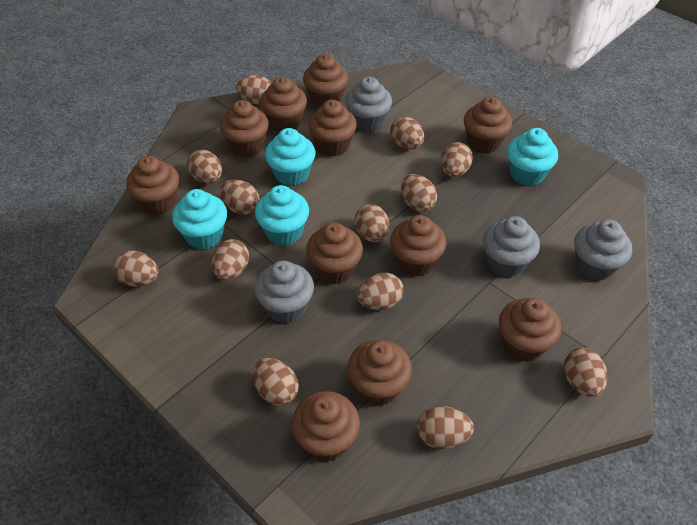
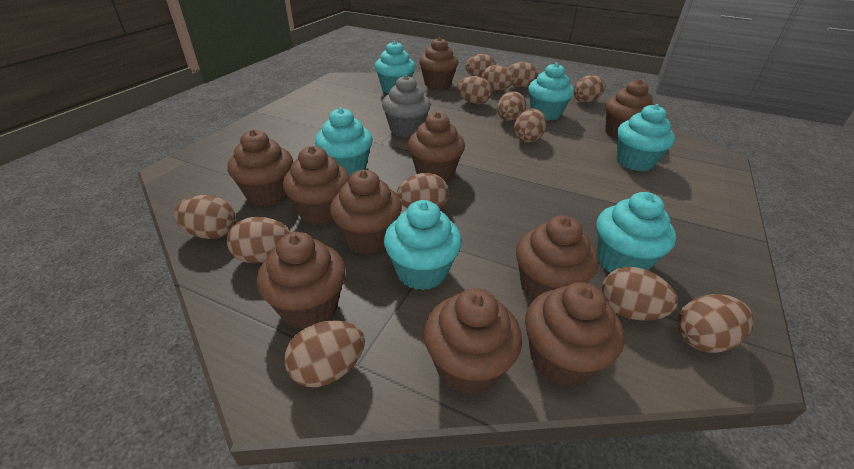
brown cupcake: [126,156,179,215] [220,100,269,157] [260,77,307,132] [292,391,360,461] [303,54,348,107] [306,223,363,284] [308,100,357,157] [347,340,412,406] [390,215,446,276] [464,97,512,154] [499,298,561,362] = 11 -> [227,129,293,206] [257,232,346,329] [283,146,350,225] [330,170,402,254] [408,112,465,181] [419,37,458,89] [424,288,522,395] [516,215,598,301] [525,282,624,387] [605,79,655,139] = 10
grey cupcake: [255,261,314,324] [345,77,392,132] [483,216,540,278] [574,220,632,281] = 4 -> [382,75,431,138] = 1
turquoise cupcake: [172,189,227,250] [255,185,309,246] [265,128,315,186] [507,128,558,186] = 4 -> [315,108,373,176] [375,41,415,93] [384,200,462,290] [528,63,574,121] [597,192,676,272] [617,104,675,172] = 6

